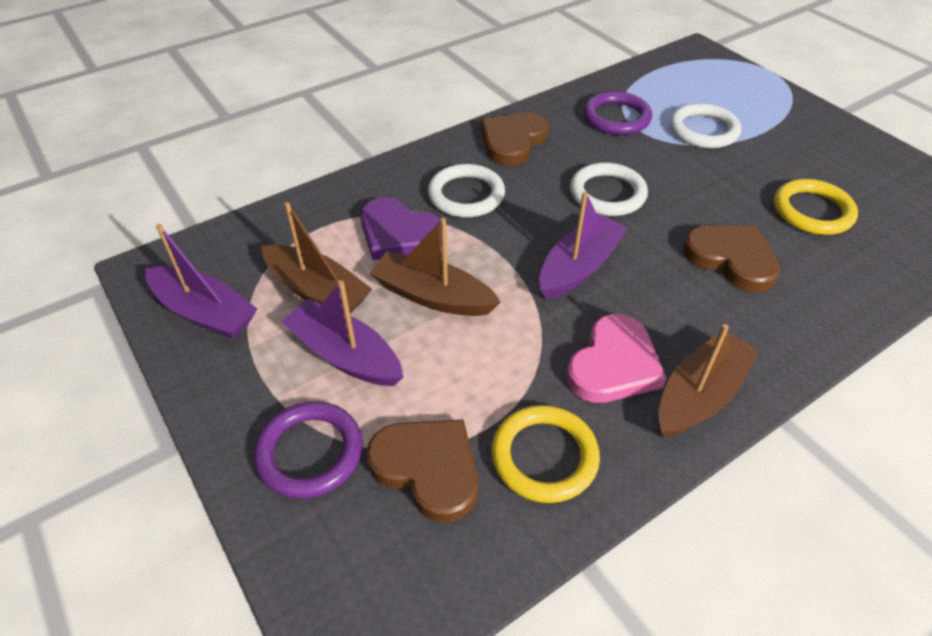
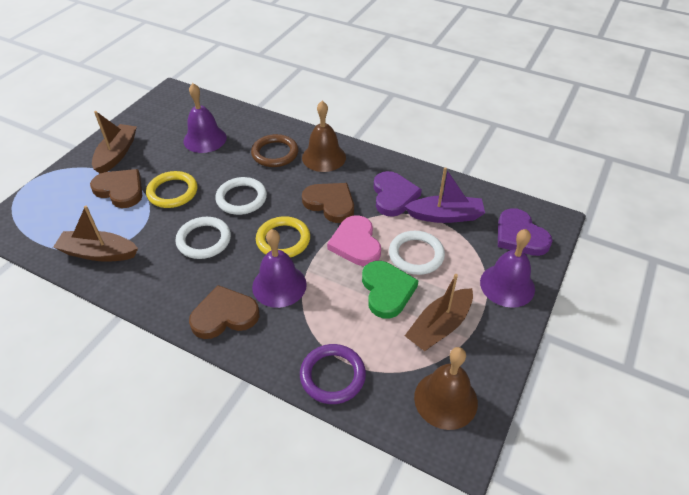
brown bell: none = 0 -> [302,101,346,172] [414,347,478,430] = 2
brown ring: none = 0 -> [251,134,298,167] = 1
green heart: none = 0 -> [362,261,419,318] = 1
purple bell: none = 0 -> [184,83,227,153] [252,229,307,308] [480,229,535,308] = 3
purple boat: [145,224,257,339] [281,280,403,386] [539,191,628,299] = 3 -> [404,167,485,223] = 1
purple heart: [361,197,441,260] = 1 -> [374,171,422,217] [498,208,552,256] = 2
purple ring: [254,401,363,499] [583,91,652,135] = 2 -> [300,344,366,404] = 1

